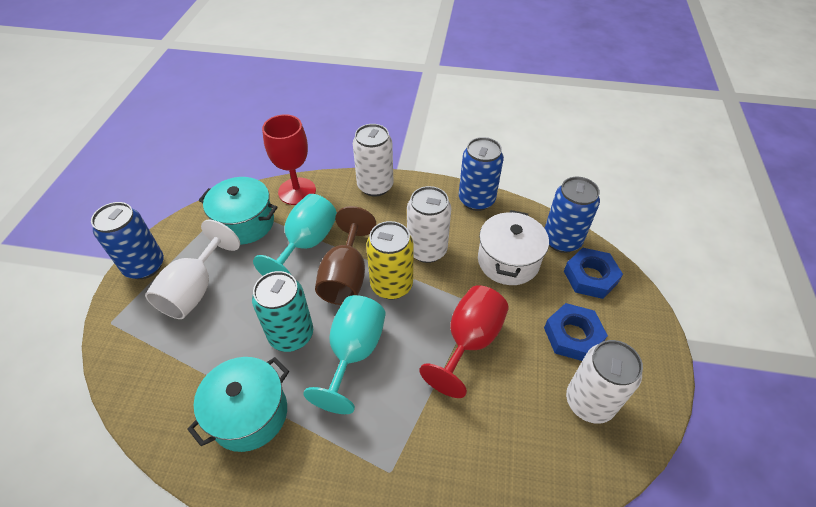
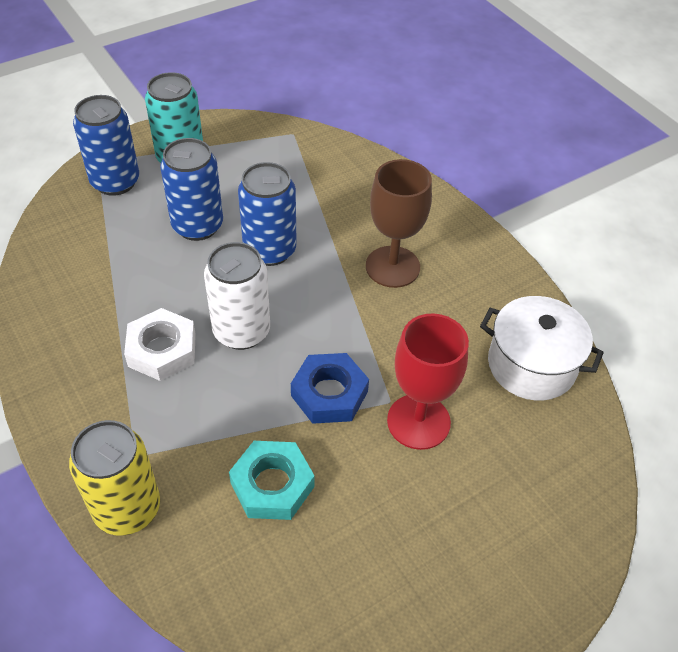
blue nut: [544,303,608,361] [564,248,623,299] = 2 -> [291,353,369,424] = 1
red goblet: [262,114,316,205] [419,285,509,398] = 2 -> [387,314,469,450] = 1
turquoise goblet: [253,194,337,276] [303,295,386,414] = 2 -> none = 0
turquoise nut: none = 0 -> [229,441,315,520] = 1
turquoise pot: [187,357,289,452] [199,177,278,245] = 2 -> none = 0
white can: [353,124,394,197] [407,186,451,263] [566,340,643,424] = 3 -> [204,242,270,350] = 1
white goblet: [145,219,240,319] = 1 -> none = 0
white nut: none = 0 -> [124,308,196,381] = 1

